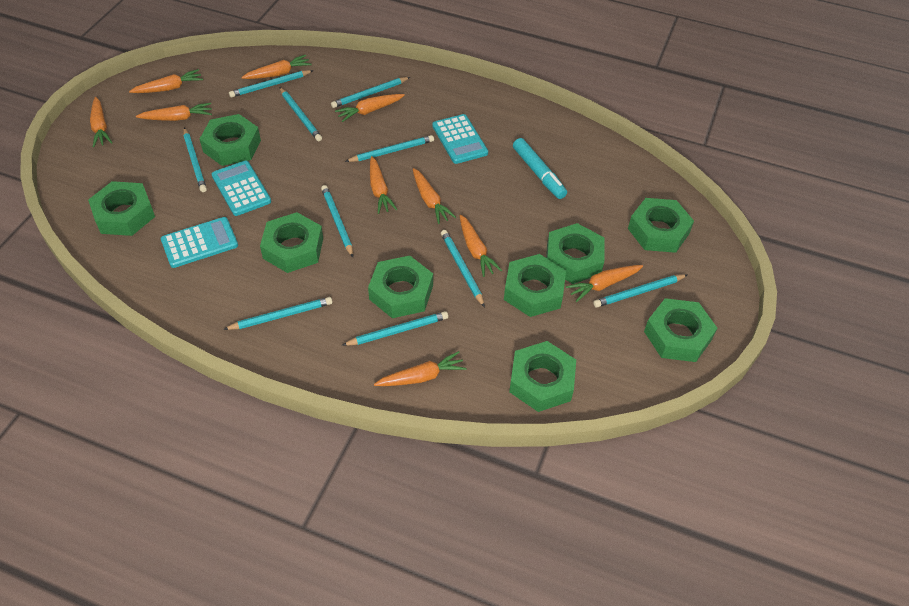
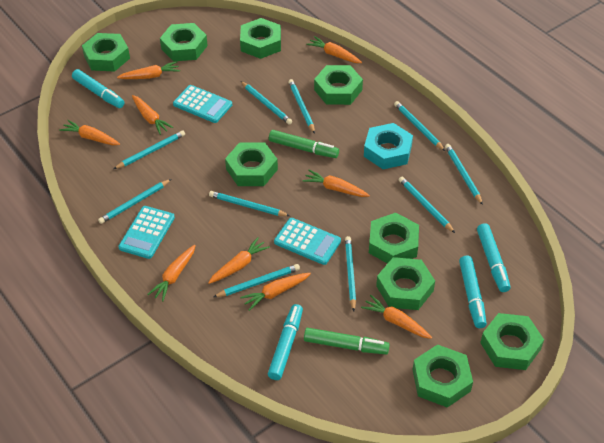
green marker: none = 0 -> [269,130,339,158] [304,328,390,354] = 2
orange carrot: [90,97,112,147] [129,69,203,93] [136,103,212,121] [241,55,312,79] [335,94,405,122] [370,156,398,214] [374,351,467,386] [413,168,456,224] [460,215,502,277] [565,265,643,302] = 10 -> [59,120,120,145] [117,61,180,79] [132,95,174,135] [147,245,196,301] [208,237,270,284] [240,273,311,311] [302,170,370,197] [306,36,362,63] [361,295,432,339] = 9
turquoise marker: [513,138,567,199] = 1 -> [72,69,125,108] [268,304,303,380] [459,255,487,328] [477,223,511,292] = 4
turquoise nut: none = 0 -> [364,123,413,169] = 1

